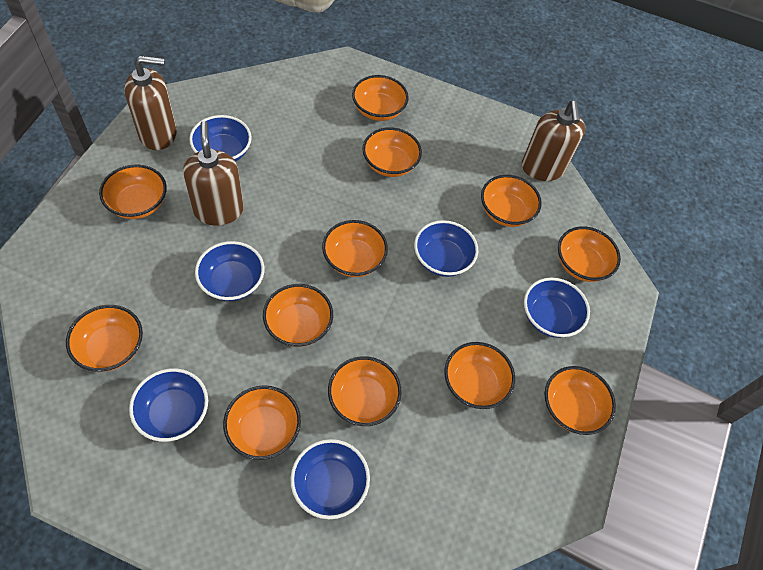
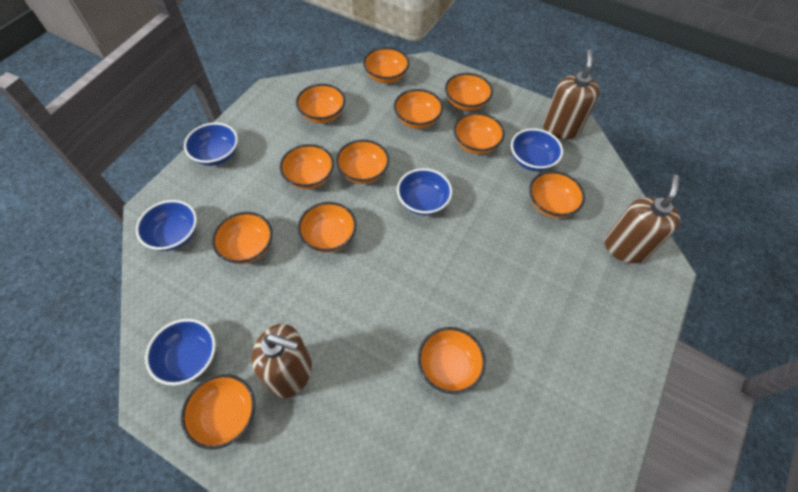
blue bowl: [129,368,208,442] [189,115,252,162] [195,241,265,301] [290,439,370,519] [414,220,478,277] [524,278,590,338] = 6 -> [136,200,197,251] [145,319,216,385] [184,123,238,166] [397,168,452,215] [511,128,563,171] = 5

